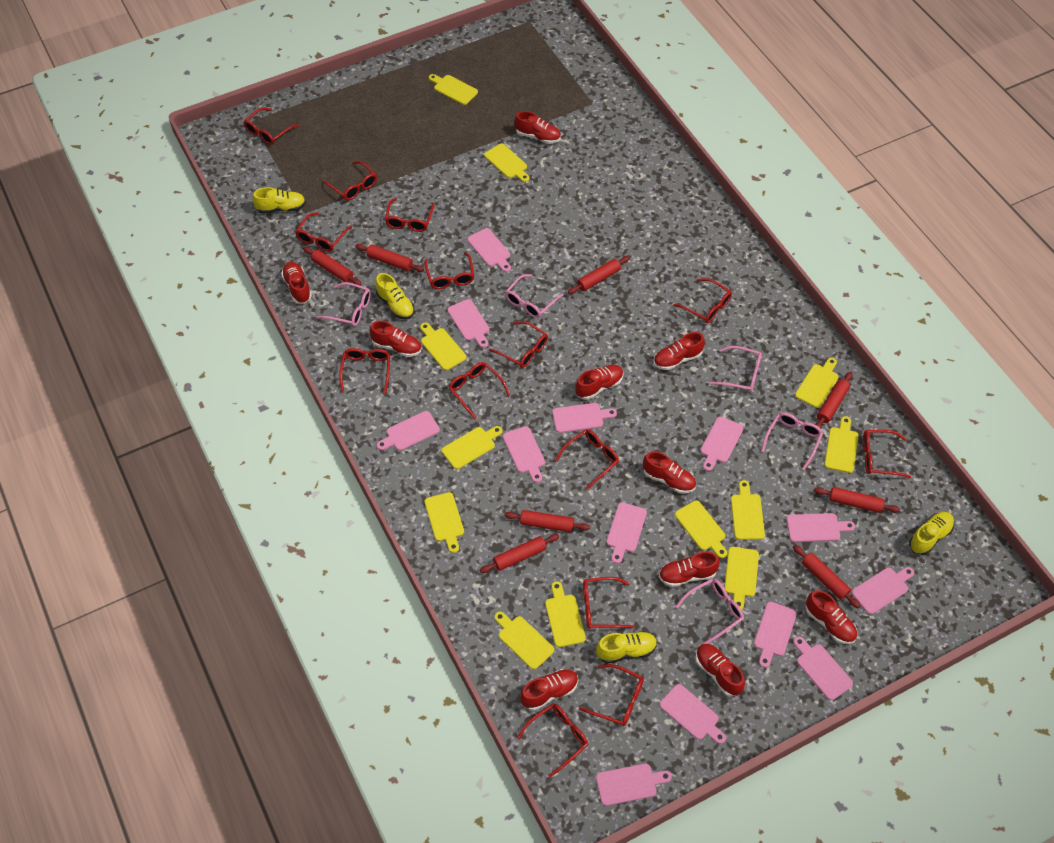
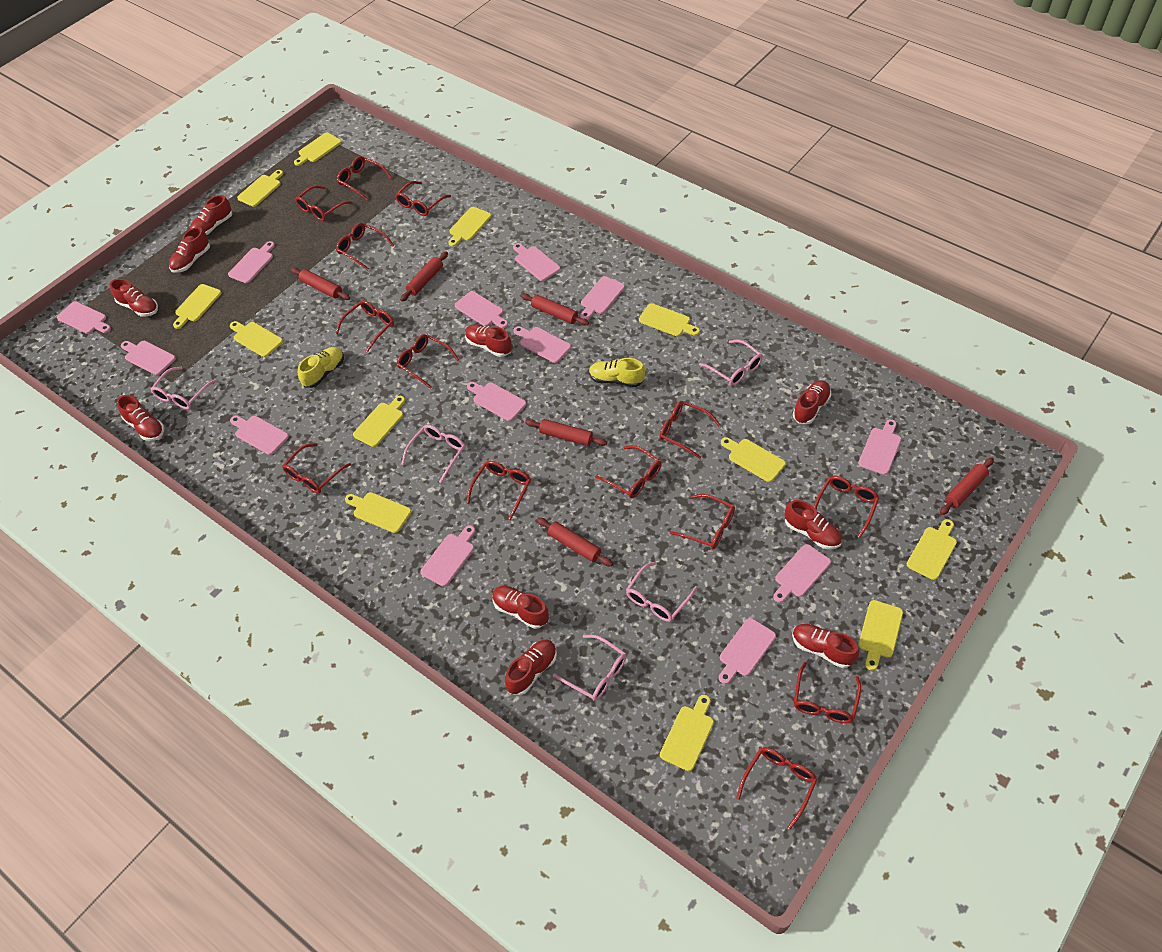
red rolling pin: [303,247,361,286] [355,244,424,272] [480,534,559,573] [504,510,590,532] [568,256,630,294] [793,545,860,608] [814,487,900,513] [815,371,853,429] = 8 -> [291,268,350,300] [400,251,448,302] [521,293,589,326] [525,419,607,446] [537,517,613,567] [940,457,994,515] = 6
yellow shoe: [253,187,306,214] [375,273,414,319] [596,631,657,664] [909,512,954,555] = 4 -> [298,347,344,388] [589,358,645,387] = 2

